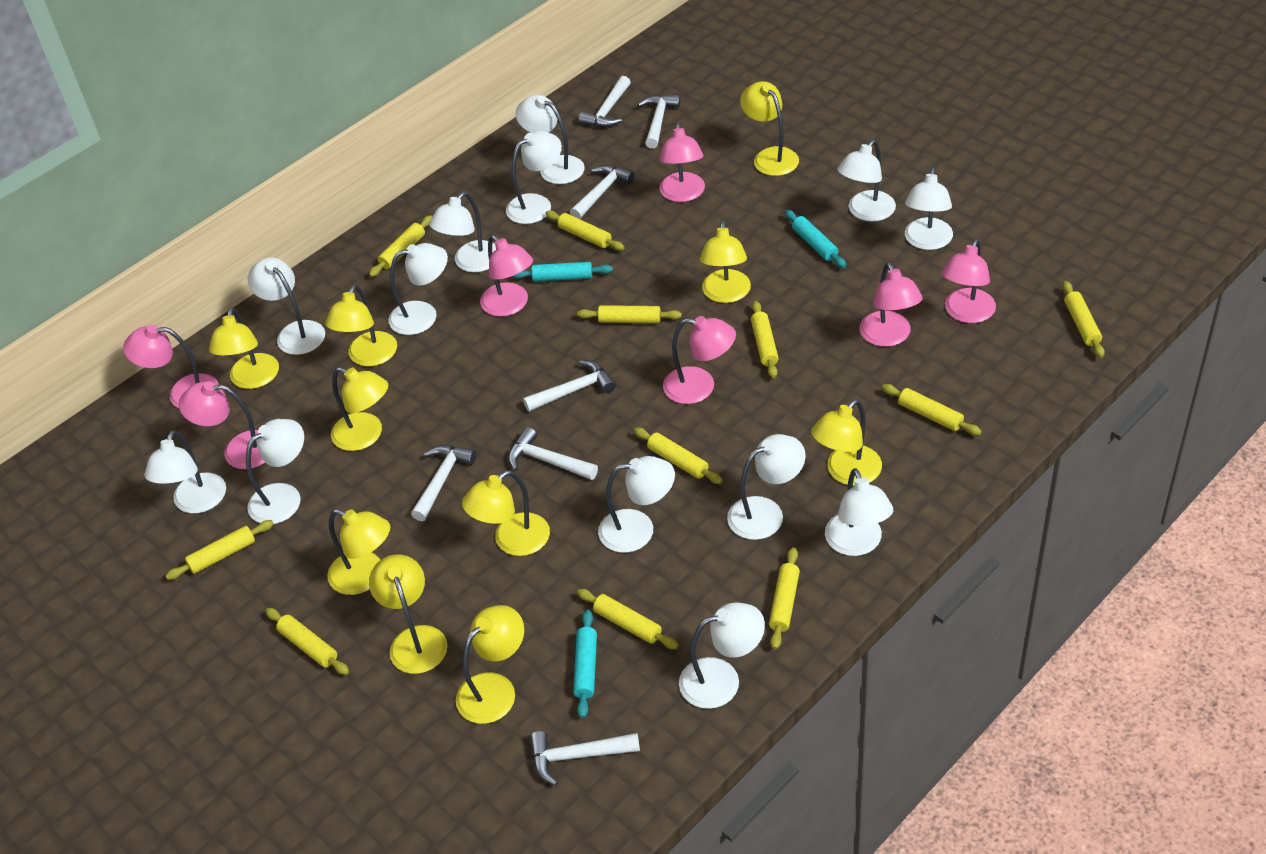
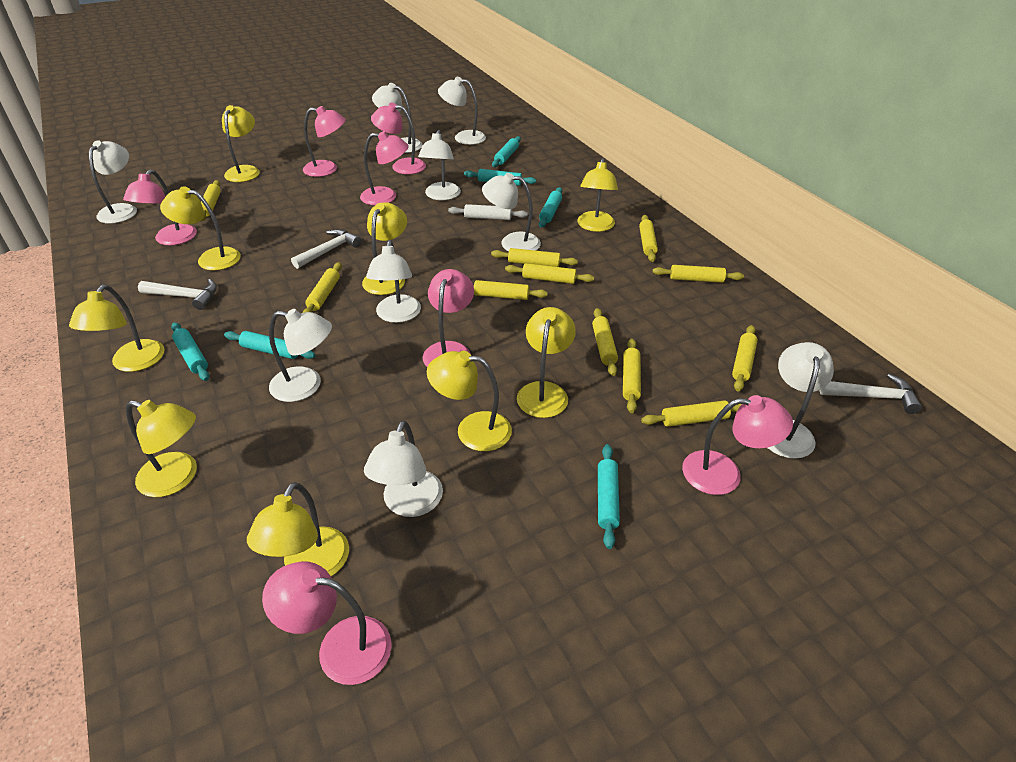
turquoise rolling pin: [512,262,613,282] [573,609,597,718] [785,210,846,268] = 3 -> [171,322,210,381] [224,331,316,359] [464,169,536,186] [492,136,521,167] [539,187,562,228] [598,444,620,549] = 6
white hammer: [411,445,476,521] [508,427,598,480] [523,360,616,412] [530,731,640,786] [570,165,635,219] [579,76,631,127] [638,94,680,149] = 7 -> [138,279,217,310] [291,229,361,269] [820,374,922,414] = 3
white lamp: [144,430,226,514] [246,419,304,524] [247,257,325,355] [388,243,448,335] [429,192,496,272] [506,131,562,224] [516,95,585,184] [598,456,675,553] [679,603,765,709] [727,434,806,540] [825,468,893,556] [837,140,896,222] [905,167,953,250] = 13 -> [89,140,137,224] [269,309,332,402] [364,420,443,517] [366,240,421,323] [372,83,422,153] [418,130,461,200] [438,77,486,145] [482,173,541,252] [768,342,834,459] = 9
white rolling pin: none = 0 -> [448,204,528,220] = 1
yellow lamp: [209,307,279,389] [325,285,397,367] [327,509,390,595] [331,367,388,451] [369,555,448,674] [456,605,524,724] [462,470,550,556] [700,220,751,303] [740,81,799,176] [811,399,882,486] = 10 -> [69,285,165,372] [126,400,197,497] [160,186,241,271] [222,105,260,182] [247,482,349,576] [362,202,407,295] [427,351,512,451] [517,307,576,418] [577,158,618,232] = 9

